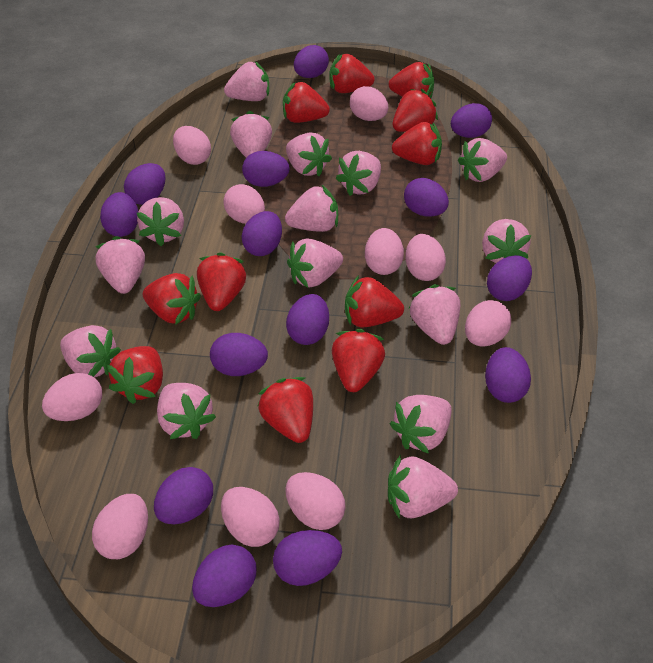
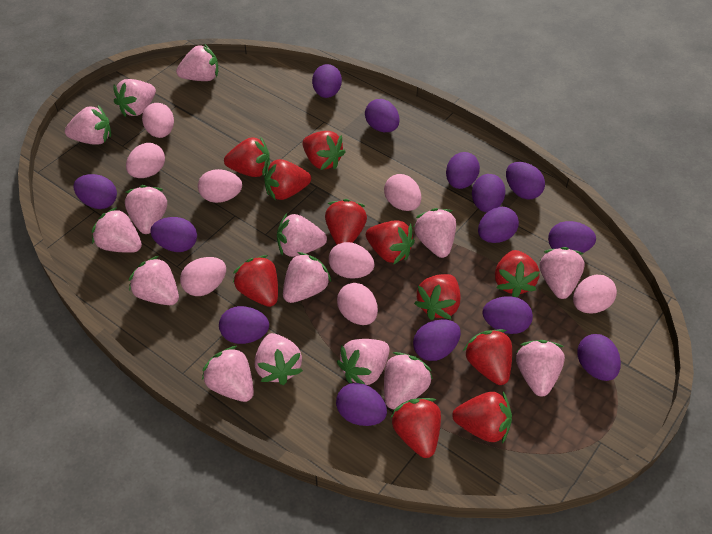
pink egg: [42,373,102,421] [92,494,148,559] [173,126,211,165] [221,487,280,547] [223,184,265,224] [285,472,346,530] [350,86,388,121] [365,228,404,275] [405,234,446,281] [465,300,511,346] = 10 -> [126,143,165,178] [142,103,174,138] [180,257,226,296] [198,169,242,203] [329,242,375,279] [337,283,378,325] [384,174,421,211] [573,275,617,314] = 8

